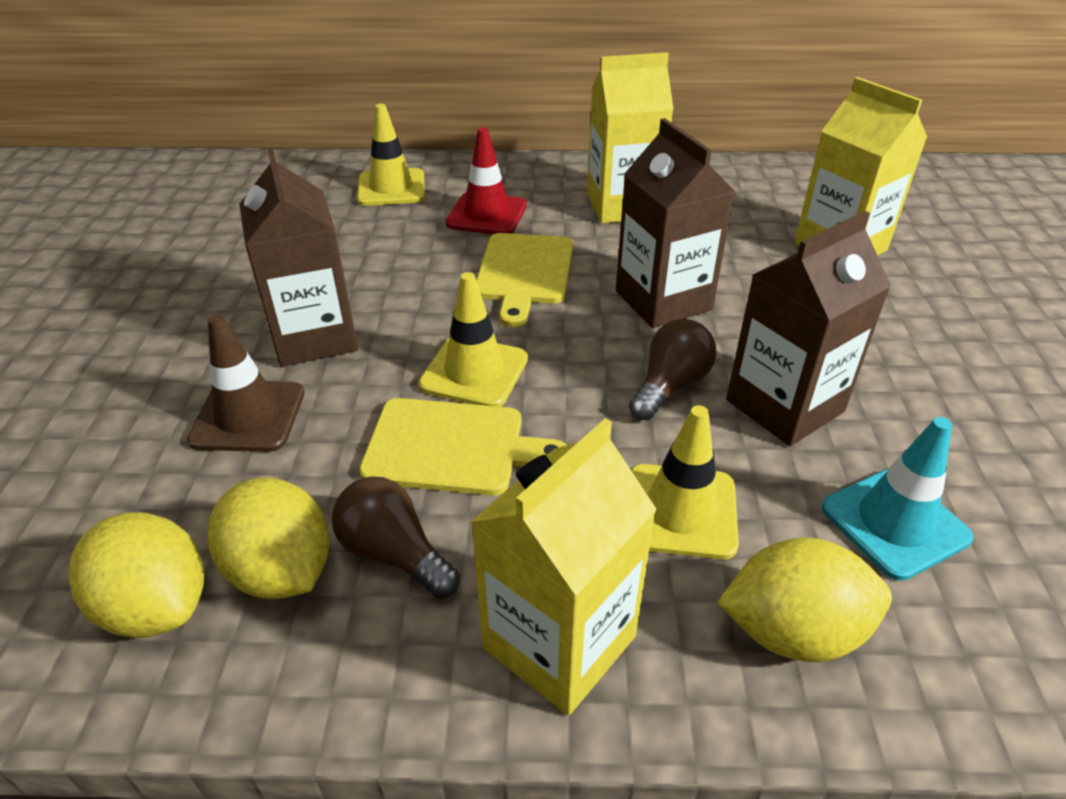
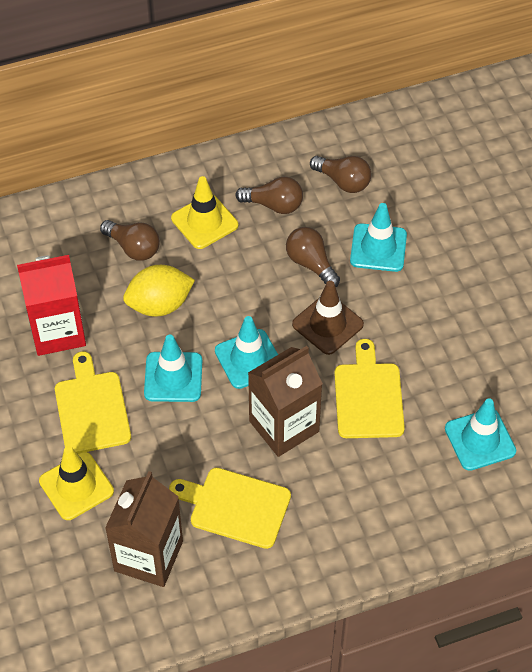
brown carton: [239,147,358,366] [616,118,736,328] [726,211,891,446] = 3 -> [105,471,183,587] [248,346,323,457] = 2
brown light bulb: [332,476,460,598] [629,319,717,420] = 2 -> [100,220,160,261] [235,177,303,214] [286,227,340,287] [310,156,371,193] = 4
red carton: none = 0 -> [17,255,86,356] = 1
red traffic cone: [445,128,527,234] = 1 -> none = 0
turquoise traffic cone: [821,417,974,581] = 1 -> [144,334,202,402] [215,316,278,389] [350,203,407,272] [445,398,516,471] = 4
yellow carton: [470,418,657,715] [587,52,674,223] [794,77,927,256] = 3 -> none = 0
yellow cutting board: [359,398,566,495] [476,233,573,327] = 2 -> [55,351,131,454] [169,468,291,549] [334,339,405,438] = 3
yellow lemon: [68,512,204,638] [208,477,330,599] [717,537,892,662] = 3 -> [123,265,195,317] = 1
yellow traffic cone: [357,104,425,206] [419,272,528,407] [631,405,739,559] = 3 -> [39,446,114,520] [171,176,238,249] = 2

